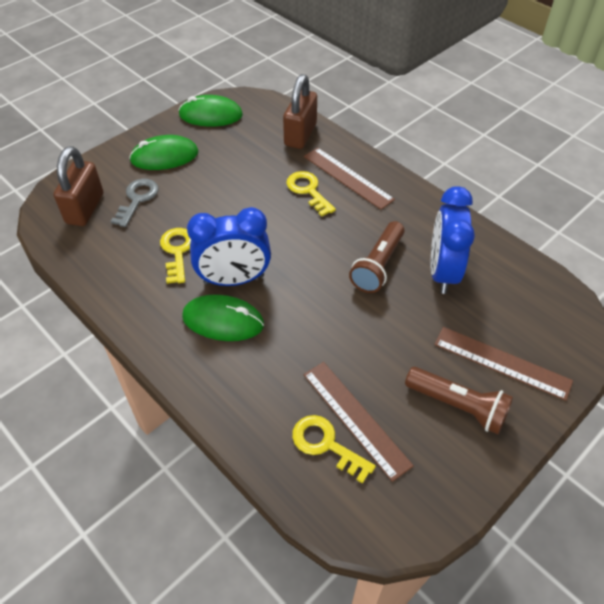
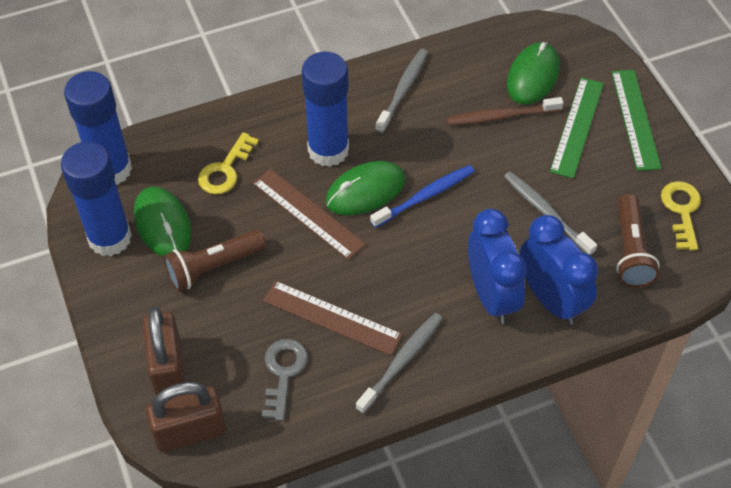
blue glue stick: none = 0 -> [61,142,132,256] [64,71,132,185] [302,52,349,167] = 3
blue toothbrush: none = 0 -> [370,165,475,228] = 1
brown ruler: [303,362,414,482] [304,147,395,210] [434,327,573,401] = 3 -> [253,169,366,260] [263,281,403,356] = 2
brown toothbrush: none = 0 -> [447,97,564,126] = 1
green ruler: none = 0 -> [550,77,604,178] [611,70,661,171] = 2
grey toothbrush: none = 0 -> [356,313,443,414] [375,49,428,133] [504,171,597,255] = 3
yellow key: [160,228,191,284] [286,171,336,217] [292,415,376,484] = 3 -> [198,132,259,194] [661,181,701,251] = 2

